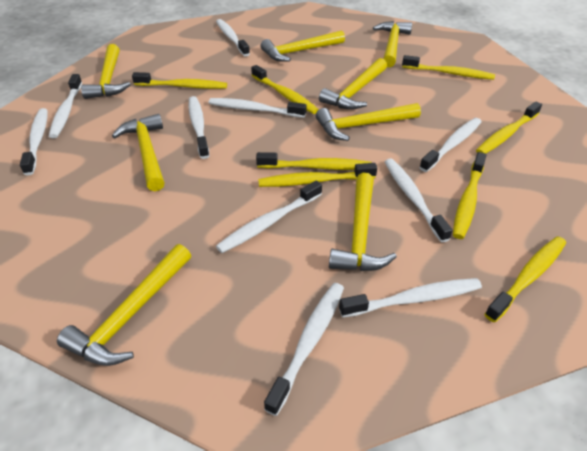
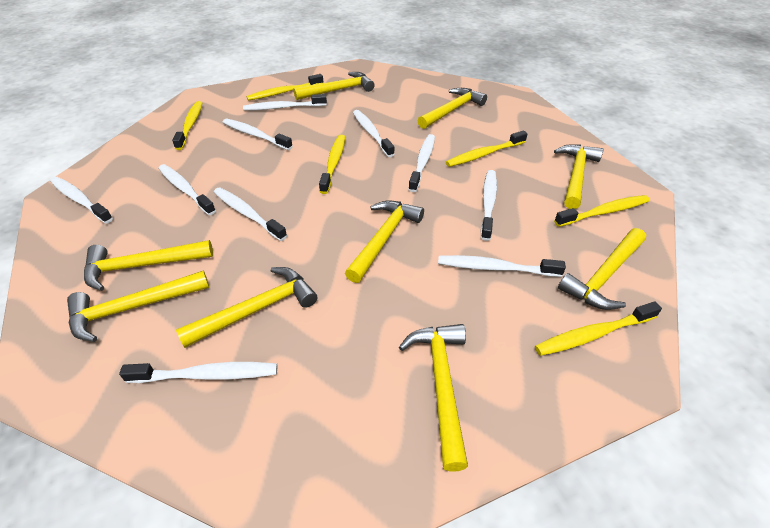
yellow hammer: [57,244,191,366] [81,44,131,99] [112,114,165,191] [260,30,345,62] [316,103,421,141] [319,58,387,110] [329,173,397,271] [373,21,412,67] = 8 -> [67,270,209,342] [84,240,213,291] [176,267,317,348] [293,72,375,100] [345,200,424,283] [399,324,468,472] [417,88,487,129] [554,144,603,209] [558,228,646,310] = 9
yellow toothbrush: [132,72,227,89] [251,65,319,114] [256,152,372,170] [258,163,377,187] [402,55,495,80] [453,152,487,239] [476,102,542,153] [484,236,566,322] = 8 -> [172,101,202,150] [246,74,323,101] [319,135,345,194] [446,130,528,167] [535,301,662,356] [554,195,650,227] = 6

